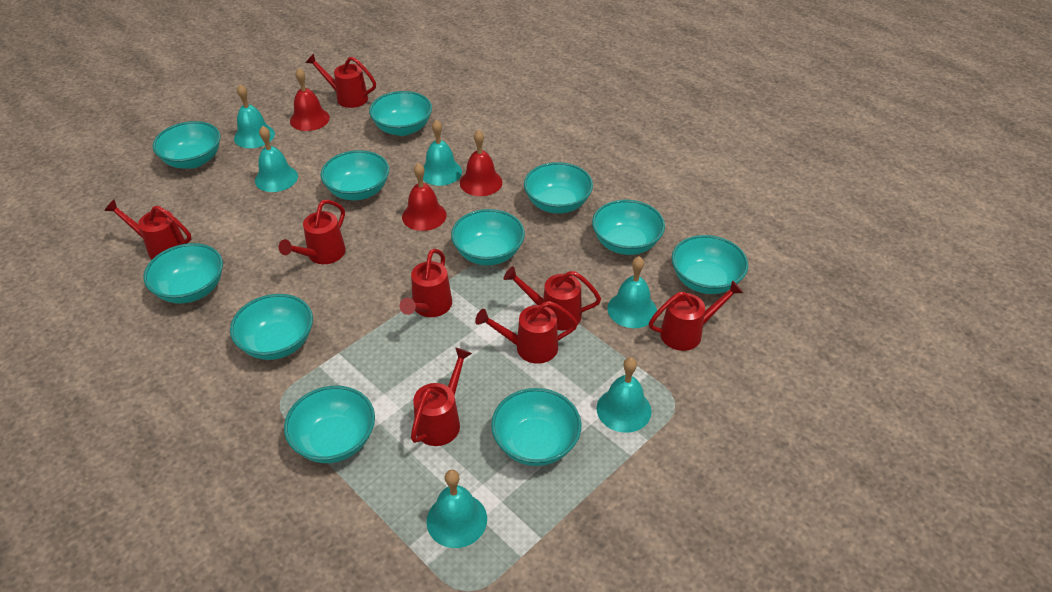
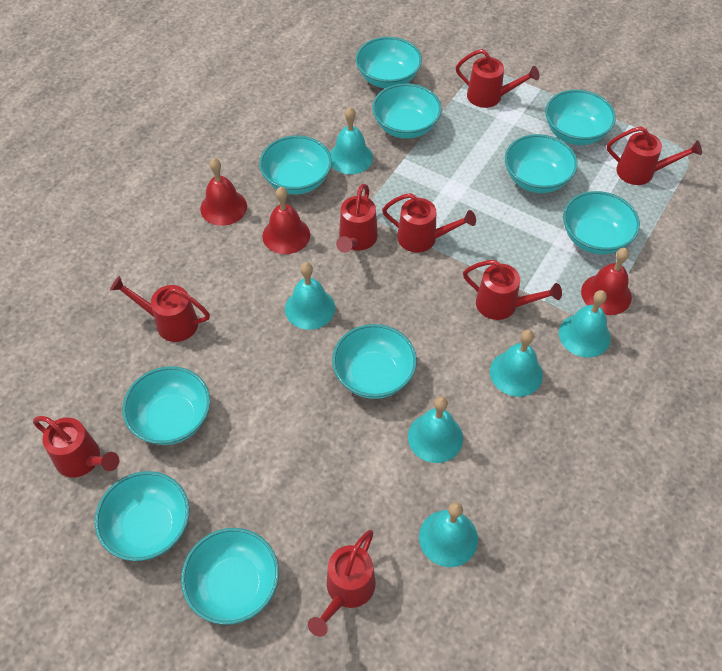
turquoise bowl: [143,243,223,304] [152,121,221,169] [230,294,313,360] [284,386,375,463] [320,150,389,200] [369,91,432,136] [451,209,525,265] [491,388,582,466] [524,162,593,214] [592,200,665,255] [672,235,748,294] = 11 -> [95,471,190,561] [122,366,210,445] [181,528,279,625] [259,135,332,195] [332,324,417,399] [356,37,422,88] [372,83,442,139] [505,134,578,193] [545,90,616,145] [563,191,640,254] = 10

